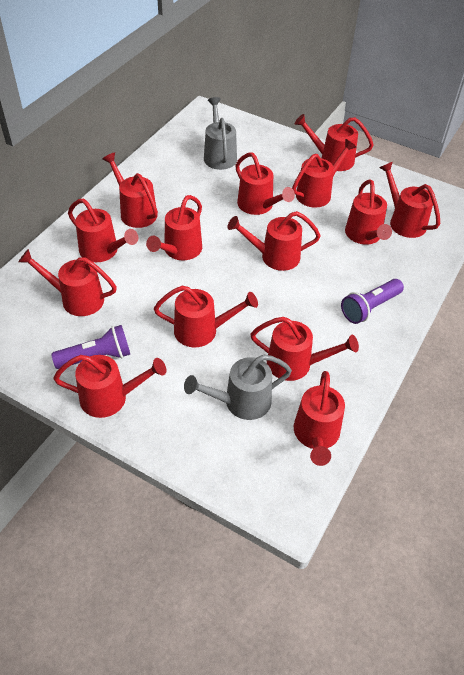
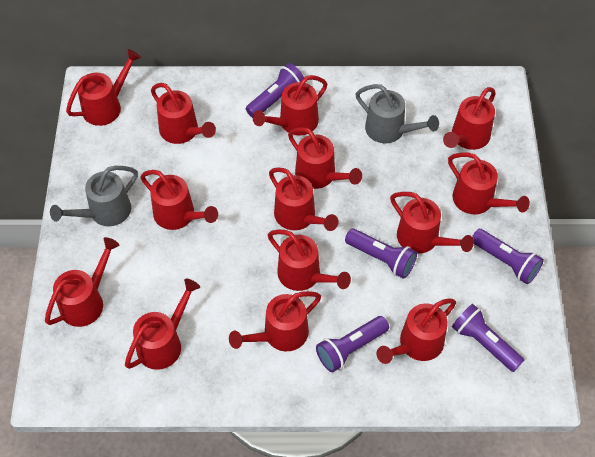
purple flashlight: [51,325,131,369] [341,279,404,324] = 2 -> [246,63,304,118] [316,316,389,372] [345,229,417,279] [452,304,524,372] [472,229,544,284] = 5

